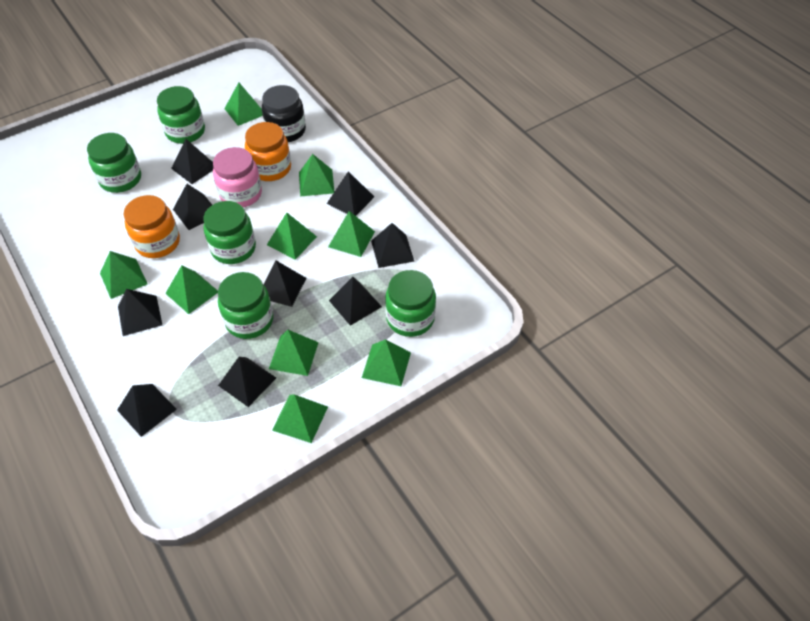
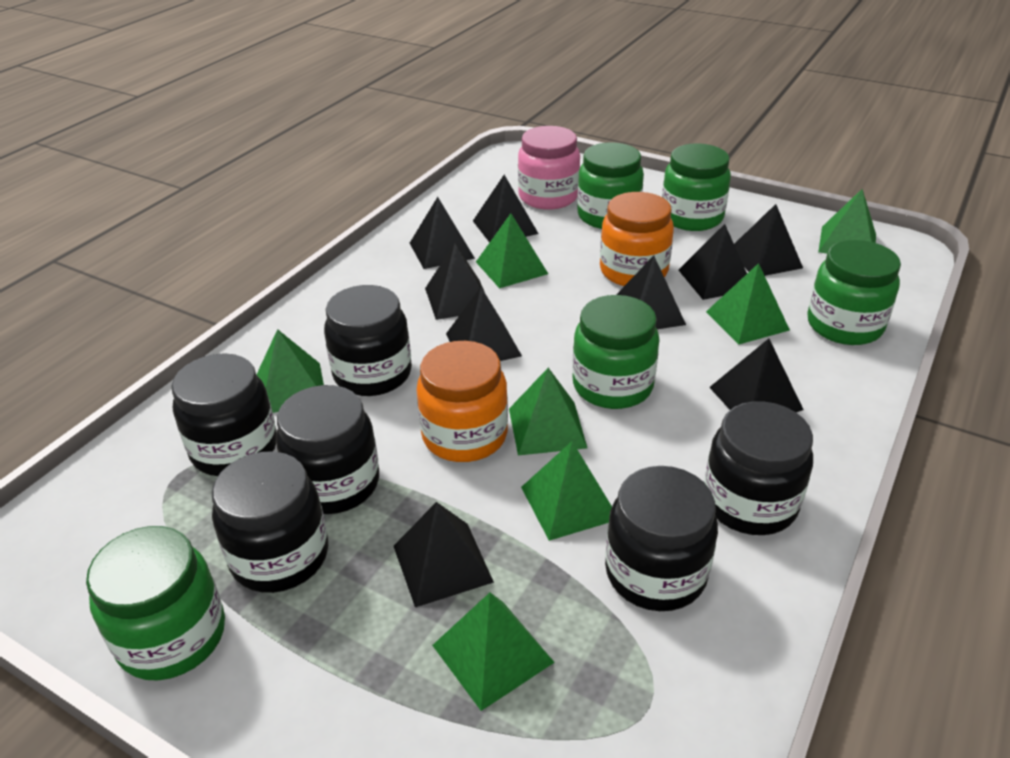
black jar: [262,85,306,142] = 1 -> [171,353,277,476] [212,451,328,593] [276,385,379,514] [324,285,412,396] [605,466,718,611] [704,401,813,535] = 6
green pyramid: [100,251,148,299] [165,265,218,314] [224,82,263,126] [267,213,317,260] [269,330,319,376] [272,394,328,443] [299,154,334,196] [328,211,375,257] [362,339,411,386] = 9 -> [256,329,324,413] [432,593,555,711] [476,213,548,288] [509,368,587,456] [521,441,612,541] [706,263,790,345] [818,189,876,254] = 7

